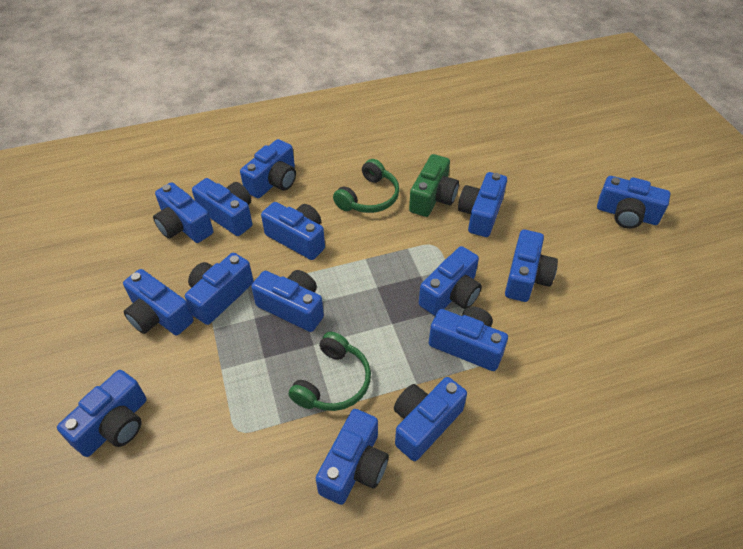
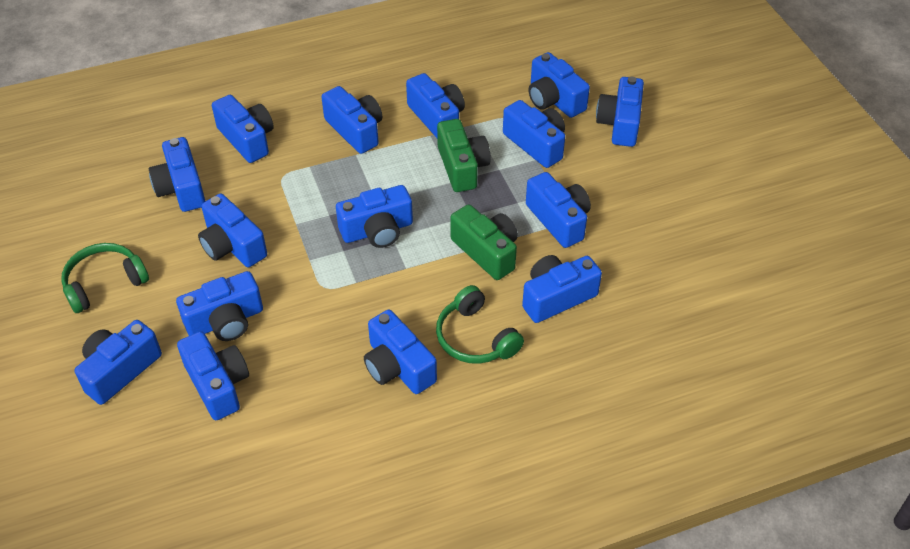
green camera: [409,154,459,217] = 1 -> [437,119,491,192] [450,204,518,280] = 2

